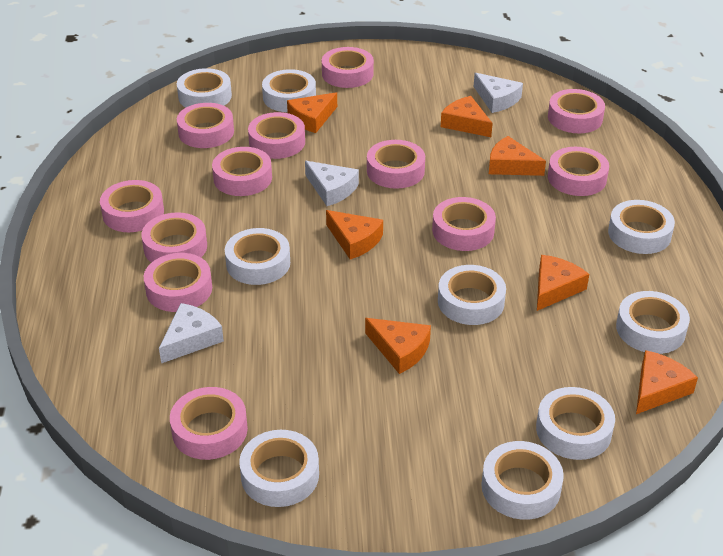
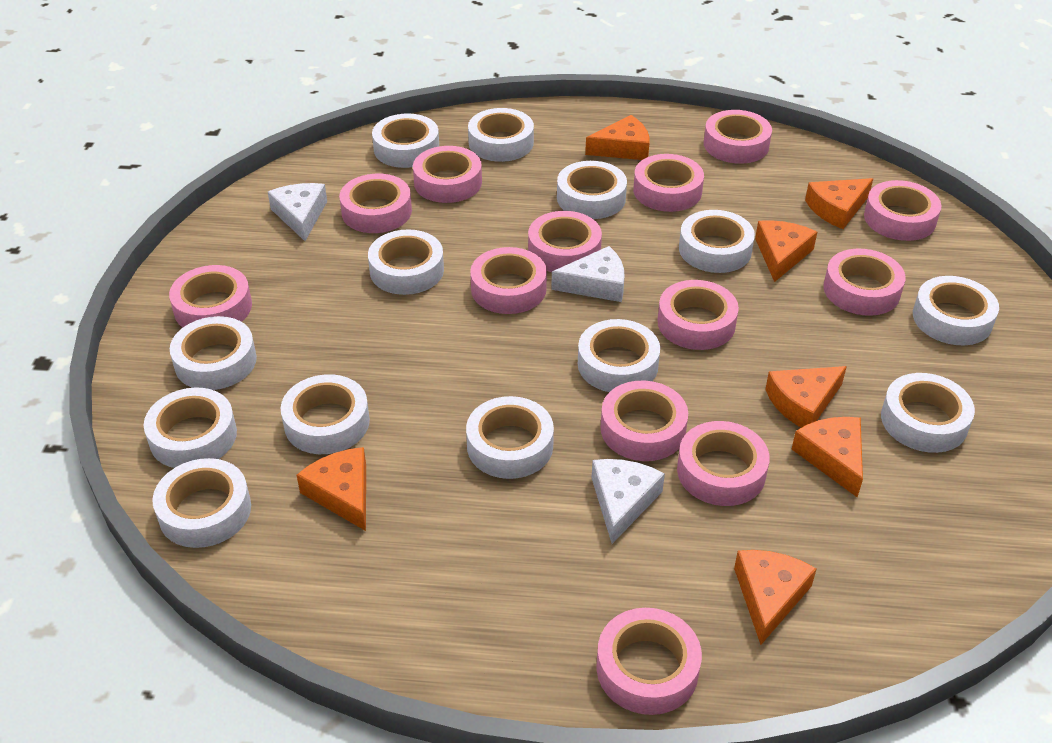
pink tape: [100,180,164,232] [141,212,207,263] [144,253,212,312] [170,387,248,460] [177,103,234,148] [212,147,272,196] [248,112,305,159] [322,47,374,88] [367,140,425,189] [432,197,496,251] [548,89,605,133] [548,147,609,196] = 12 -> [169,265,252,327] [339,174,412,233] [413,146,482,203] [470,247,547,314] [528,211,602,272] [596,608,702,715] [601,381,688,461] [633,154,704,212] [657,280,739,350] [677,421,770,506] [704,110,772,164] [823,249,906,316] [864,180,942,241] = 13
white tape: [177,68,232,108] [225,228,290,285] [239,430,319,507] [262,69,316,112] [438,265,506,325] [481,441,564,520] [536,387,615,460] [608,200,675,254] [616,291,690,354] = 9 -> [144,388,237,468] [152,458,251,548] [170,316,257,390] [281,374,370,454] [368,229,444,295] [372,114,439,168] [466,396,554,479] [468,108,534,162] [557,161,627,219] [578,319,660,392] [679,210,755,273] [881,373,975,453] [913,276,999,345] = 13

